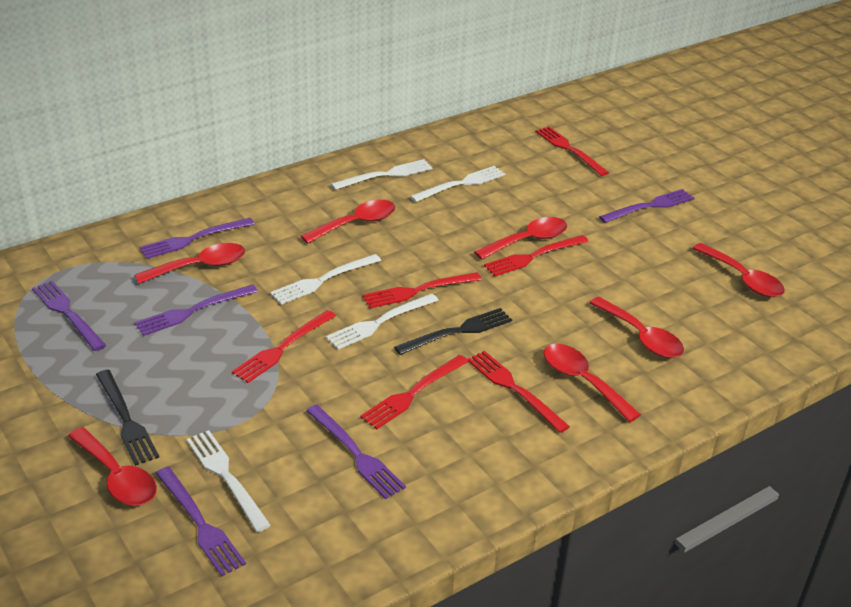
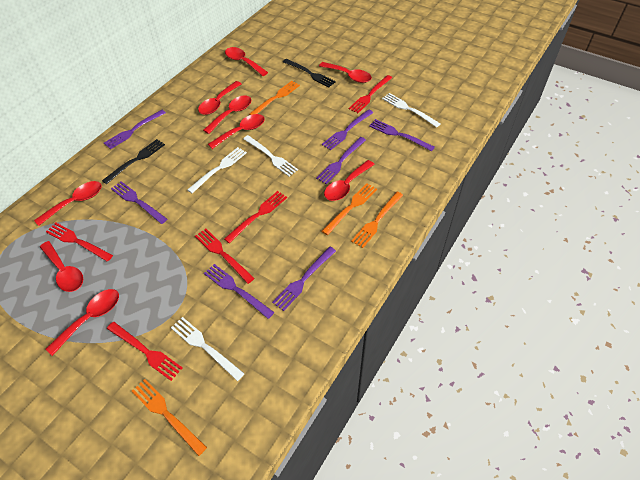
orange fork: none = 0 -> [132,379,207,456] [249,81,300,115] [322,183,377,235] [351,192,403,248] = 4
purple fork: [32,281,106,351] [135,284,258,336] [139,218,254,259] [155,467,246,576] [306,405,406,499] [599,189,694,223] = 6 -> [104,110,166,149] [111,181,167,224] [204,264,274,319] [272,247,336,311] [316,137,366,184] [322,109,373,150] [369,119,435,151] = 7
red fork: [232,310,336,383] [360,355,469,429] [363,272,482,308] [467,351,570,433] [484,235,589,276] [535,126,609,176] = 6 -> [46,223,113,261] [107,322,182,381] [195,229,255,284] [224,191,287,243] [349,75,392,113] = 5
red spoon: [68,427,157,506] [135,243,245,284] [301,200,395,244] [474,217,567,260] [543,344,641,422] [589,297,684,358] [692,243,785,297] = 7 -> [34,181,102,226] [40,241,83,292] [46,289,119,356] [198,81,242,115] [203,95,251,134] [208,114,265,149] [225,47,268,76] [319,62,372,83] [324,160,375,201] = 9
white fork: [186,430,271,532] [270,254,381,304] [326,293,438,350] [331,159,433,190] [410,166,505,202] = 5 -> [171,317,244,381] [187,147,247,193] [243,135,298,176] [382,93,440,127] = 4

